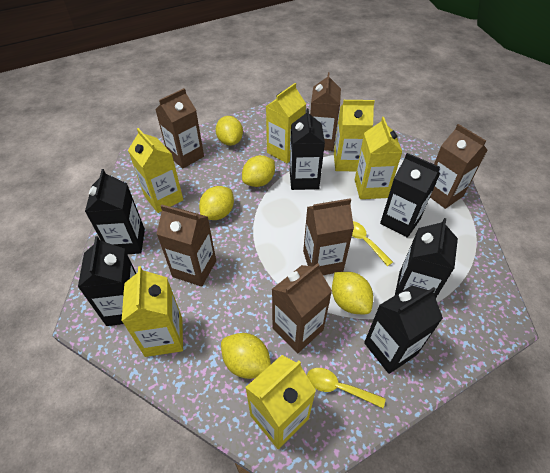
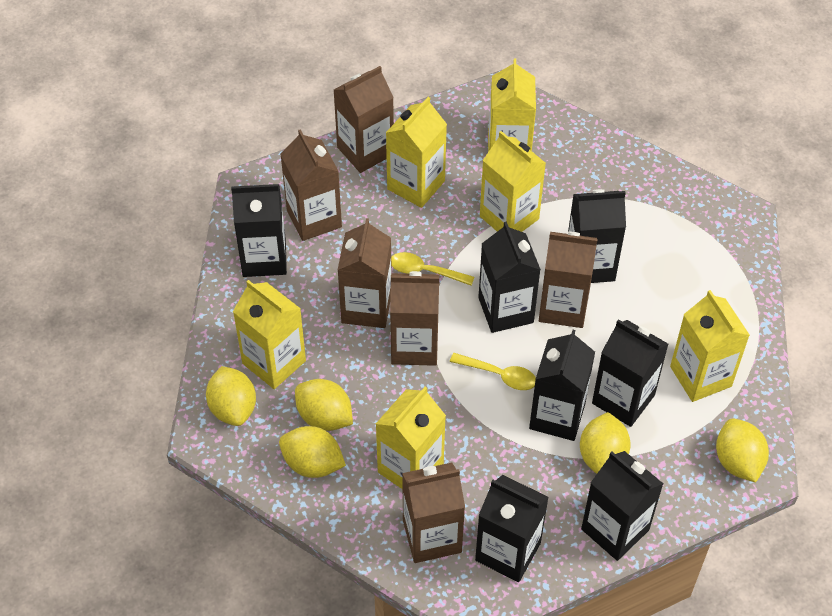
black carton: [78,236,136,326] [85,169,145,254] [290,108,325,190] [364,286,443,374] [380,153,440,238] [395,218,458,298] = 6 -> [231,184,287,277] [475,475,549,582] [478,221,541,333] [529,330,595,441] [568,189,626,283] [581,451,663,561] [592,319,668,427] = 7

